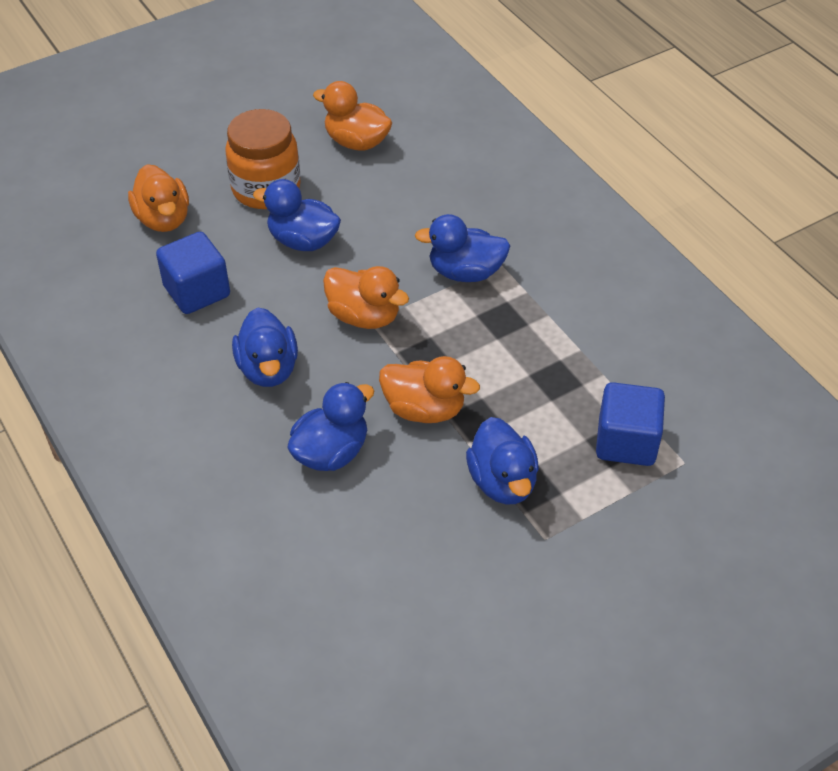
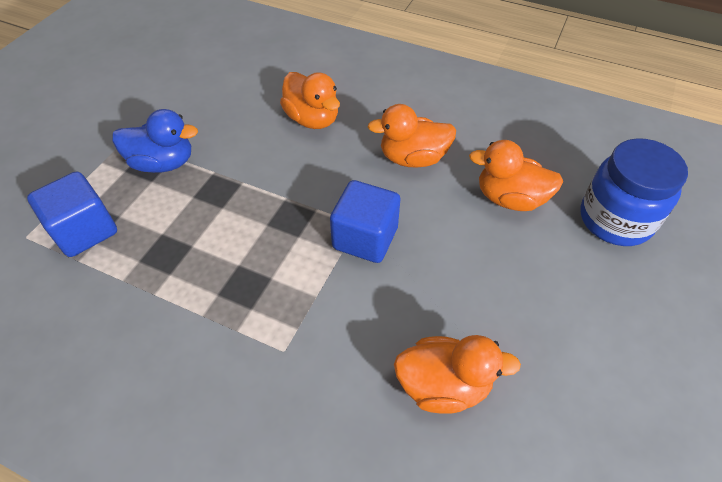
blue duck: [232,307,298,387] [253,179,341,251] [287,382,374,471] [415,214,510,282] [466,417,539,505] = 5 -> [112,109,198,173] = 1
blue jar: none = 0 -> [580,138,688,246] = 1
orange jar: [225,109,301,209] = 1 -> none = 0

